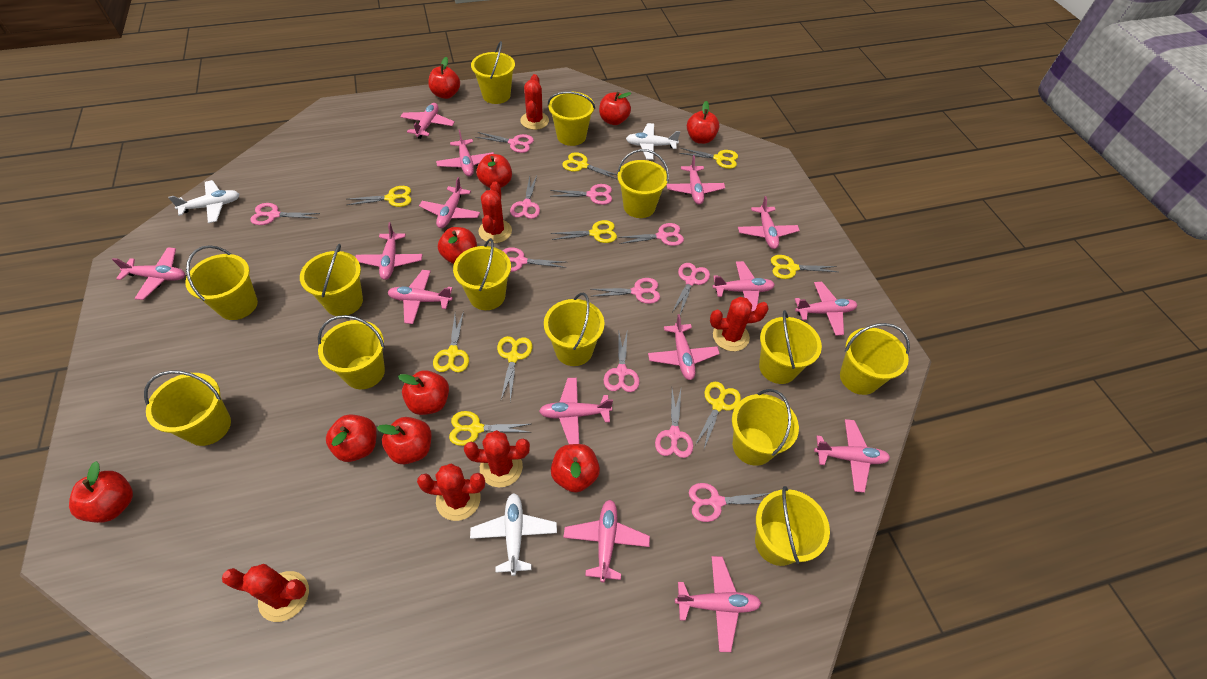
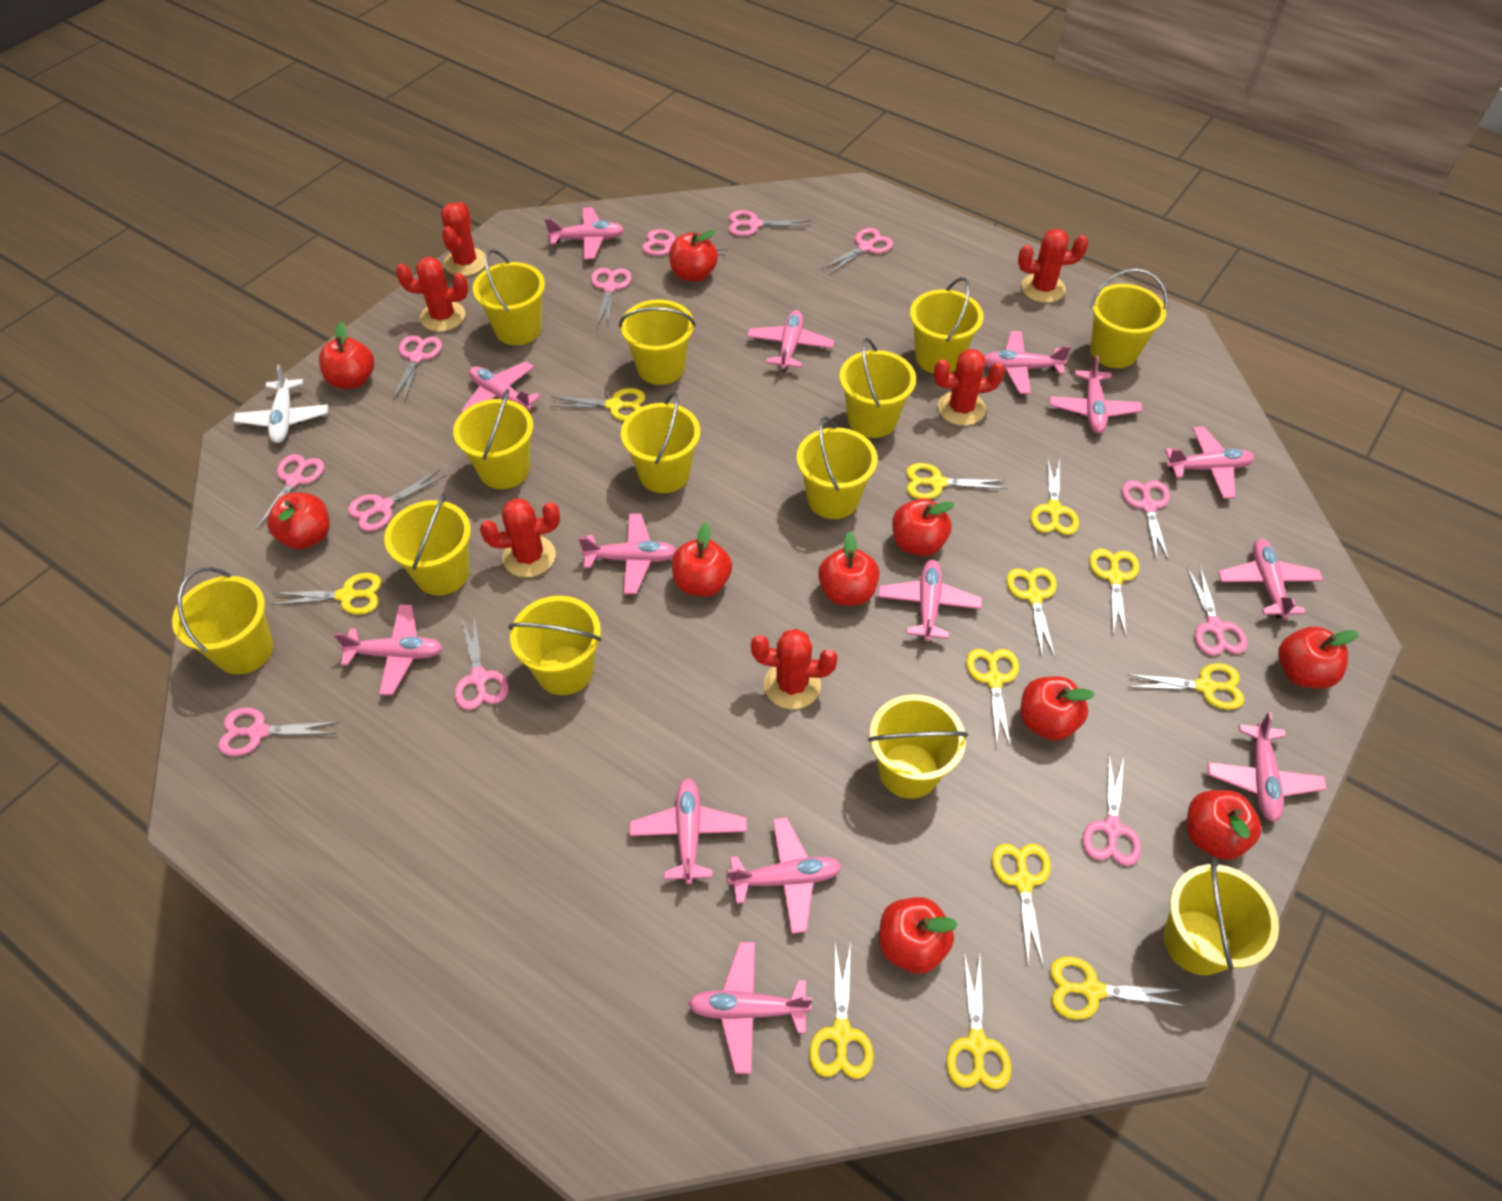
pink plane: [112,247,185,300] [355,222,423,280] [387,270,453,324] [400,103,455,139] [419,177,480,228] [436,129,494,176] [539,378,613,444] [563,500,650,582] [648,314,720,380] [667,155,725,205] [675,556,761,652] [712,261,775,311] [738,196,800,249] [795,282,857,336] [814,419,890,493] = 15 -> [334,605,443,695] [461,361,541,412] [544,207,624,260] [579,514,676,594] [629,778,747,885] [688,942,812,1074] [728,817,842,934] [747,310,834,371] [878,560,982,642] [984,331,1071,394] [1049,355,1142,433] [1165,426,1255,499] [1207,712,1327,822] [1218,539,1323,620] = 14
pink scissors: [250,203,320,225] [476,132,534,153] [503,247,566,272] [510,176,540,219] [550,184,612,205] [590,278,660,304] [604,332,640,392] [618,223,684,246] [655,389,693,458] [672,263,710,315] [689,483,770,522] = 11 -> [218,707,339,756] [255,454,324,533] [348,469,446,531] [393,335,442,402] [455,614,508,710] [591,268,632,326] [642,229,727,256] [729,210,811,236] [821,228,893,275] [1083,754,1141,866] [1122,480,1170,561] [1187,566,1248,656] = 12
white plane: [168,180,240,223] [470,493,557,576] [626,123,680,160] = 3 -> [233,364,328,443] = 1
yellow scissors: [347,186,412,207] [433,311,469,372] [449,411,532,446] [497,336,532,402] [551,220,617,243] [562,152,618,180] [679,148,738,169] [695,382,741,449] [771,255,838,279] = 9 -> [271,573,382,615] [550,388,645,421] [809,943,874,1079] [906,463,1007,499] [946,952,1011,1090] [966,649,1019,749] [992,844,1051,968] [1006,568,1057,657] [1030,457,1079,535] [1050,957,1185,1020] [1089,549,1139,638] [1127,663,1244,710] = 12

